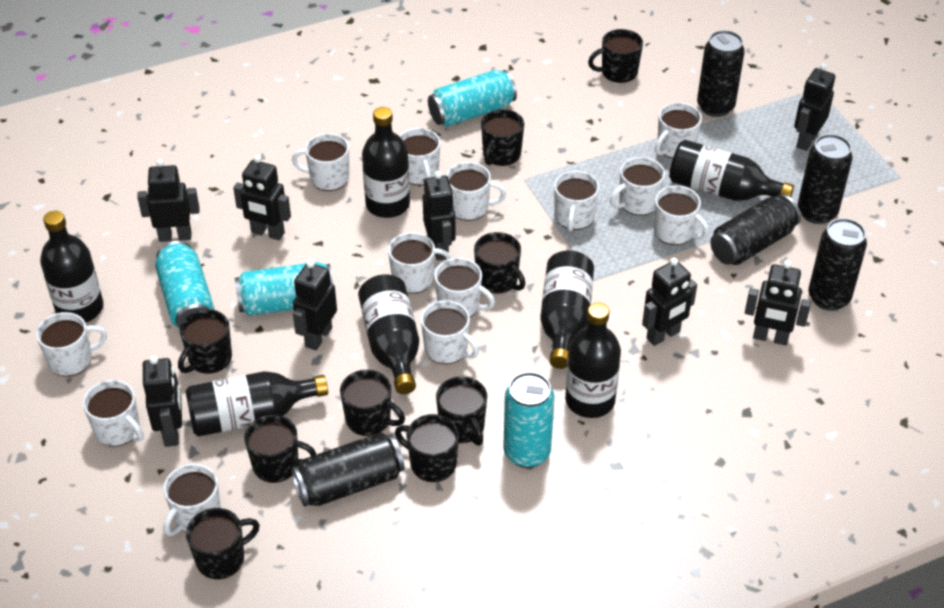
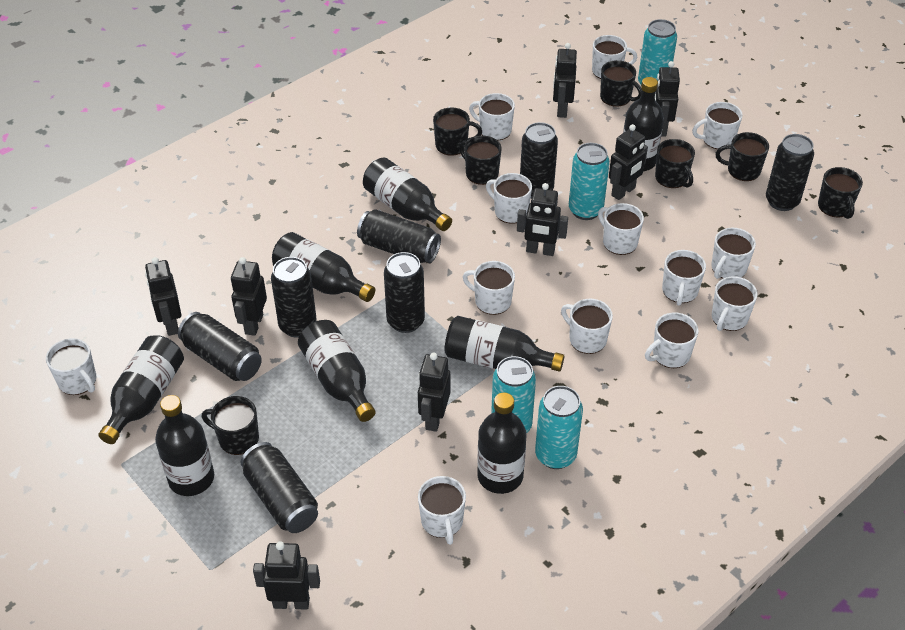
black bottle: [40,211,104,323] [185,371,328,437] [358,274,419,394] [362,107,410,218] [540,250,594,369] [565,302,621,418] [669,140,794,201] = 7 -> [98,335,184,444] [155,395,214,496] [272,232,375,302] [298,320,376,422] [363,157,452,231] [445,316,564,372] [477,392,526,494] [623,77,664,171] = 8
black can: [291,432,405,507] [697,30,745,117] [710,194,801,265] [798,134,853,224] [809,218,867,311] = 5 -> [178,312,262,381] [241,442,318,533] [271,257,317,338] [357,209,441,263] [384,252,425,333] [520,122,558,198] [766,134,814,211] = 7
black mug: [178,309,232,374] [186,508,260,579] [244,415,317,483] [340,370,405,436] [395,414,459,482] [436,376,487,445] [474,232,525,294] [481,109,524,166] [588,29,643,83] = 9 -> [202,396,259,455] [433,107,482,156] [459,136,502,185] [600,60,642,107] [655,139,695,188] [716,132,769,181] [818,167,863,219] = 7

